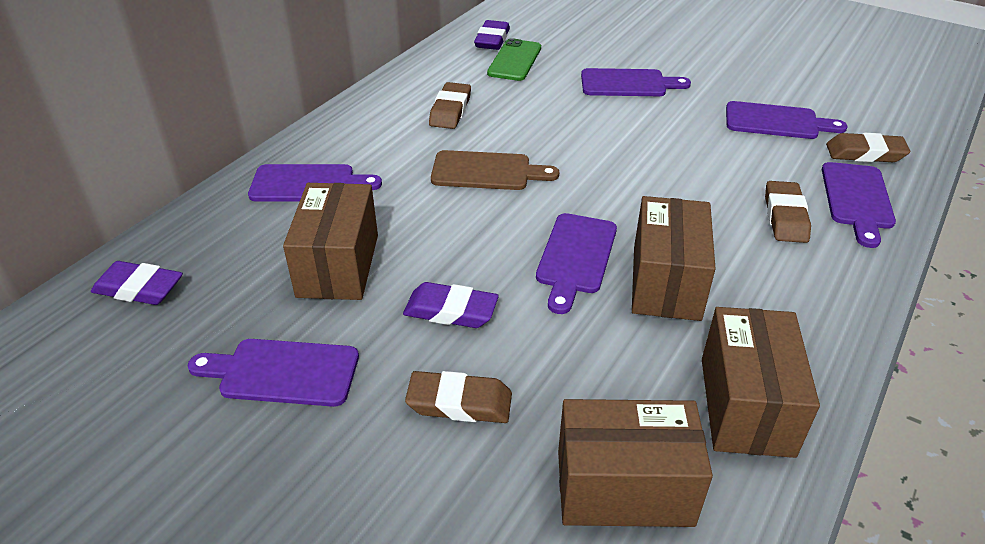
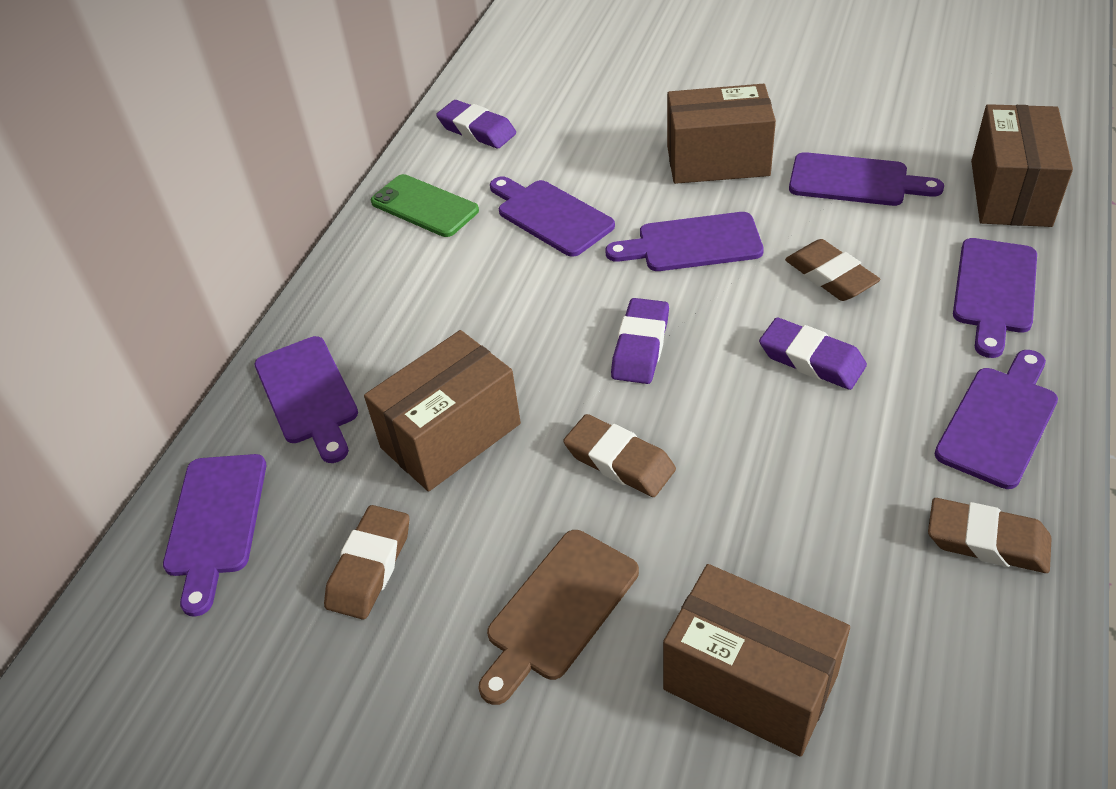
purple cutting board: [188,339,359,407] [248,164,382,201] [536,213,617,314] [581,68,691,96] [726,101,847,139] [822,162,896,248] = 6 -> [163,454,266,617] [254,336,358,463] [490,176,615,257] [605,212,764,271] [789,152,944,206] [935,350,1058,489] [953,238,1037,358] = 7

